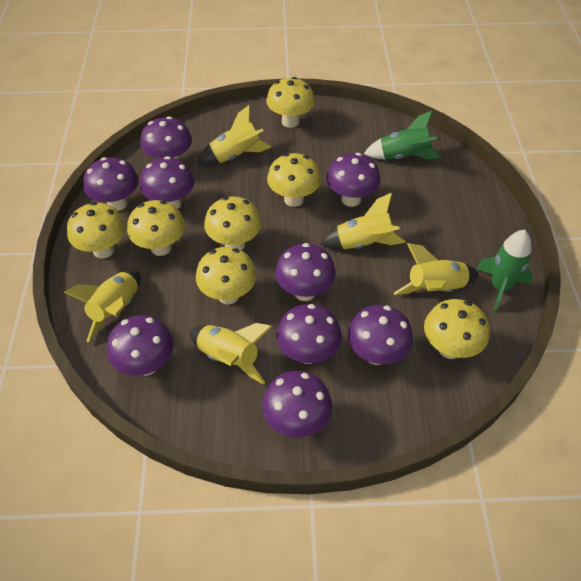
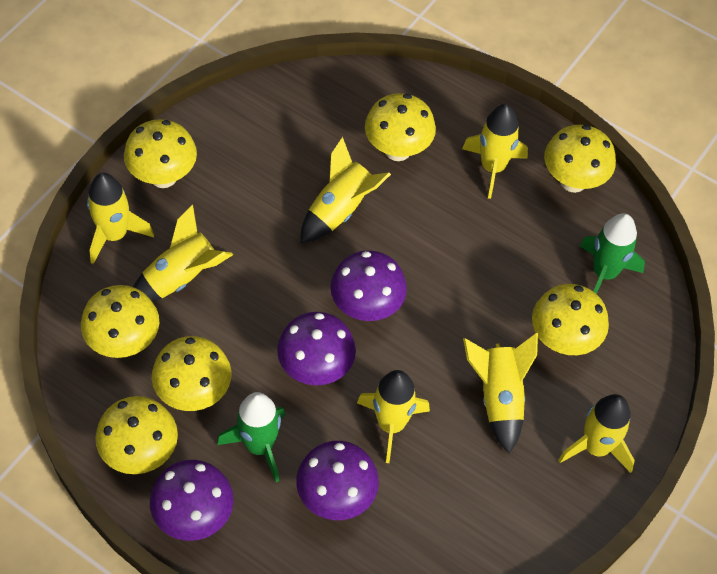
purple mushroom: [83,157,139,211] [107,315,173,376] [140,116,192,159] [140,156,195,209] [262,371,332,438] [275,243,336,301] [276,304,342,364] [326,153,380,207] [348,305,413,365] = 9 -> [150,460,234,541] [277,312,356,385] [296,441,379,520] [330,250,407,321] = 4
yellow rocket: [64,270,141,342] [190,323,272,384] [197,105,272,165] [319,193,406,249] [394,243,479,295] = 5 -> [87,173,154,264] [133,205,233,302] [300,137,391,243] [357,370,430,463] [462,104,528,199] [463,333,538,453] [558,394,635,473] = 7

